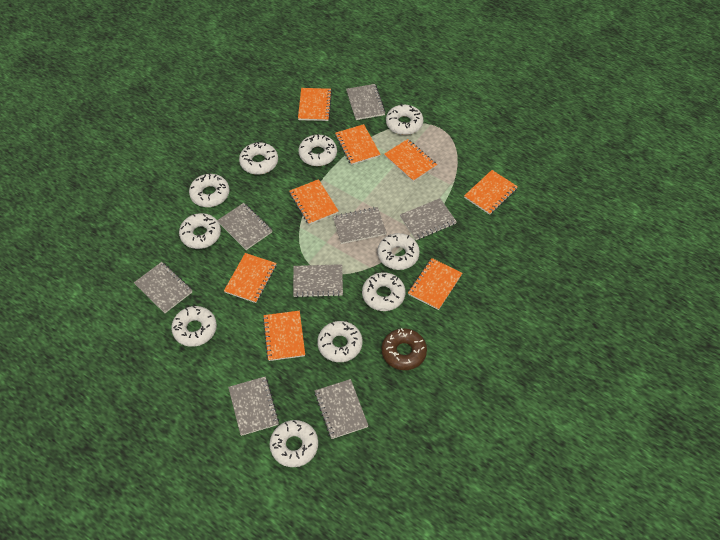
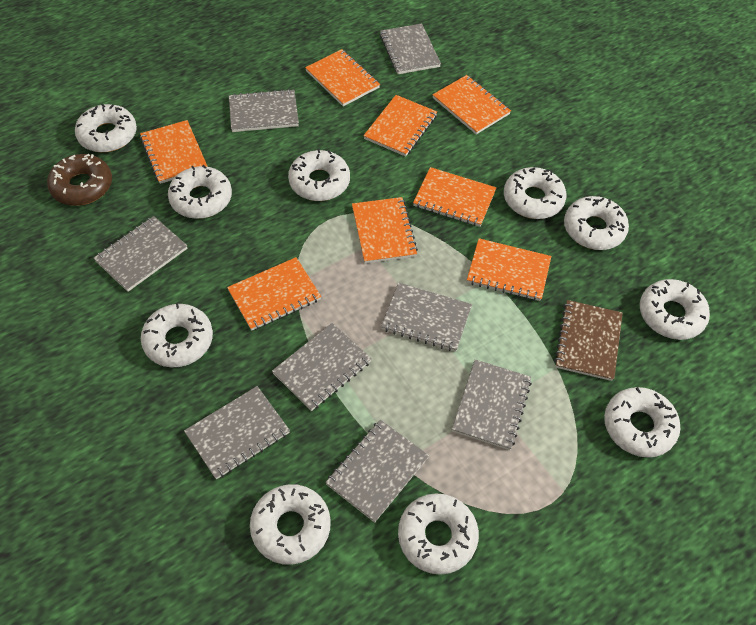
brown notebook: none = 0 -> [554,300,623,381] = 1

